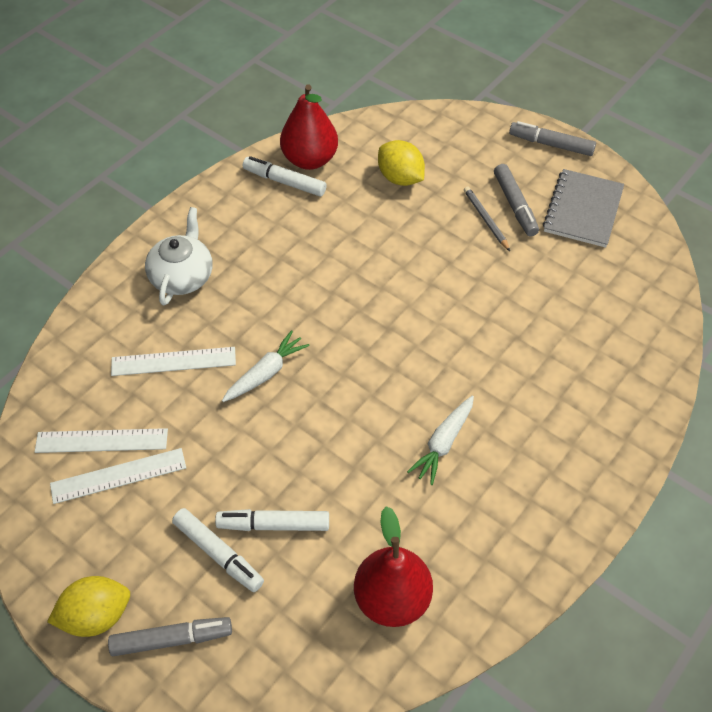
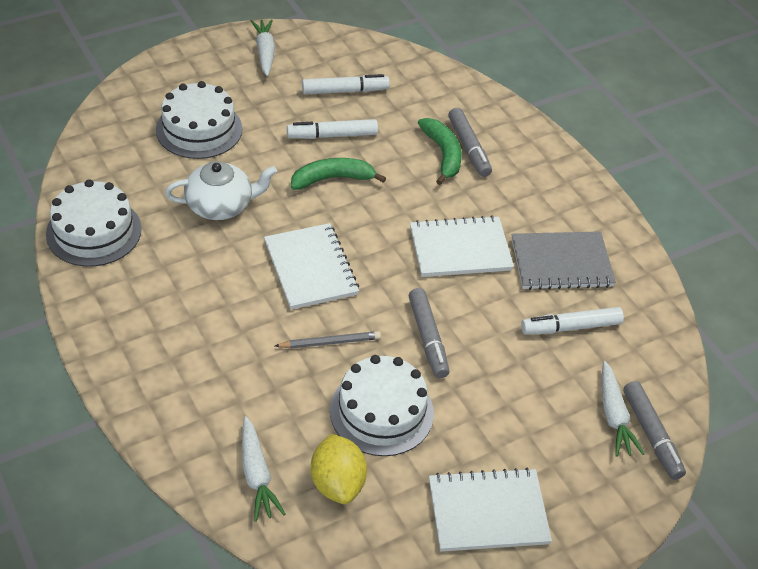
green banana: none = 0 -> [291,158,386,190] [418,118,462,185] = 2
red pear: [280,84,338,170] [354,506,433,627] = 2 -> none = 0
white cake: none = 0 -> [46,179,141,267] [156,81,242,159] [330,355,434,456] = 3
white carrot: [222,330,310,402] [407,396,474,485] = 2 -> [242,416,285,522] [251,19,275,76] [602,361,644,457] = 3
white notebook: none = 0 -> [264,223,359,310] [410,215,514,277] [429,468,552,552] = 3
white ruler: [35,428,168,453] [50,448,186,504] [111,347,236,376] = 3 -> none = 0
yellow lemon: [47,576,130,637] [378,140,425,186] = 2 -> [311,434,367,504] = 1

